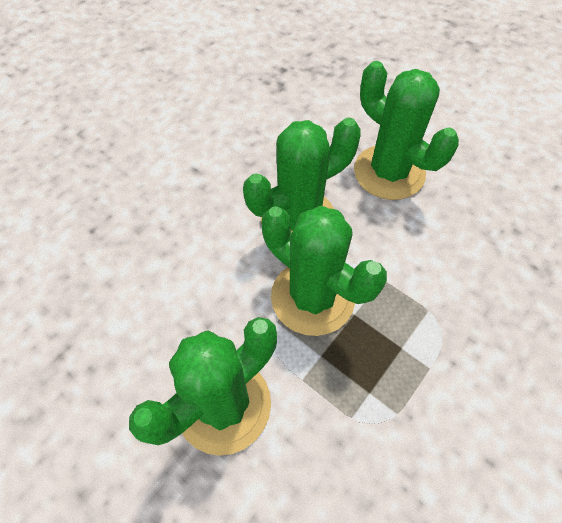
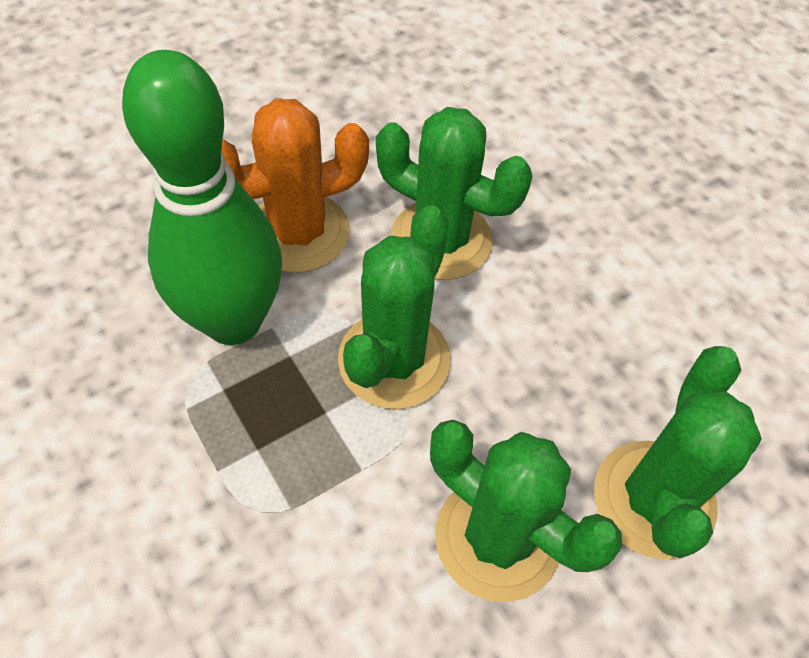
green bowling pin: none = 0 -> [122,50,282,345] = 1
orange cactus: none = 0 -> [221,98,369,272] = 1

